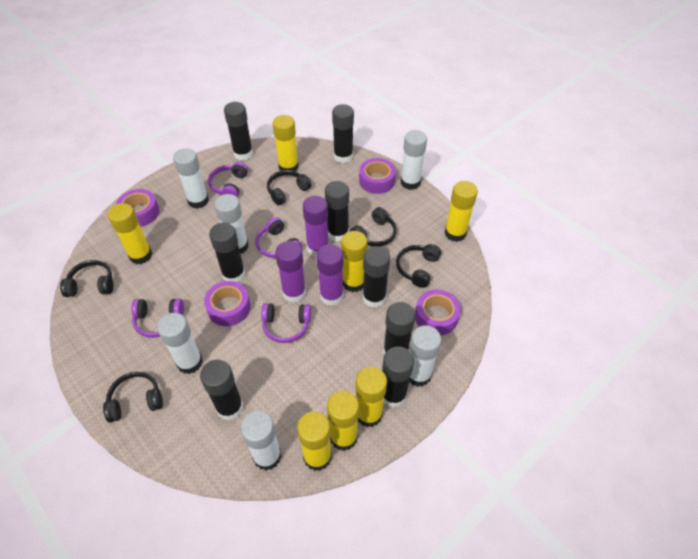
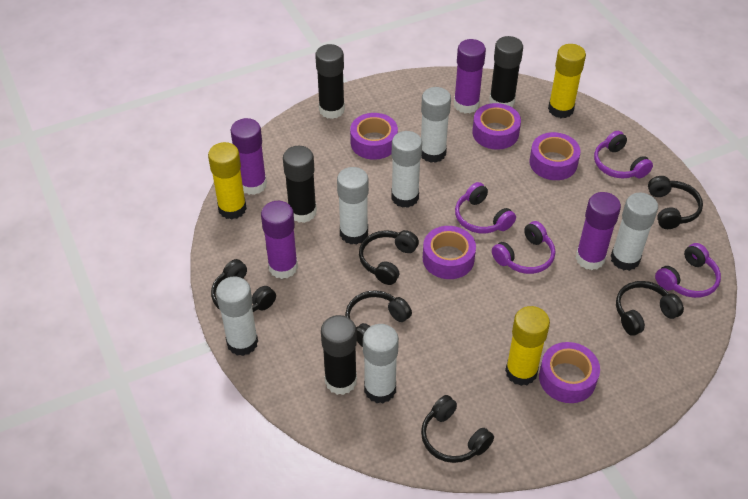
black glue stick: [200,360,243,420] [209,223,246,283] [224,102,253,160] [325,181,349,242] [332,104,354,163] [363,246,390,308] [382,347,414,408] [383,302,415,355] = 8 -> [283,145,317,223] [315,44,345,119] [321,315,357,395] [489,36,523,107] = 4
black headphones: [60,260,113,297] [103,372,163,423] [267,170,311,205] [350,207,397,246] [396,244,441,288] = 5 -> [211,259,276,312] [345,290,412,347] [359,230,419,285] [421,395,494,463] [616,281,684,336] [648,176,703,229] = 6
purple glue stick: [275,241,306,303] [303,196,329,256] [316,244,344,306] = 3 -> [231,118,267,195] [261,201,298,279] [454,39,486,114] [576,192,621,270] = 4
purple tape: [116,189,159,227] [204,281,251,326] [359,158,396,194] [415,289,461,335] = 4 -> [350,113,398,160] [423,226,476,279] [472,103,521,150] [529,132,581,180] [539,342,600,403] = 5
yellow glue stick: [108,203,152,264] [273,115,299,171] [297,411,332,471] [327,391,359,451] [341,231,368,292] [356,367,387,427] [444,181,478,242] = 7 -> [208,142,247,220] [505,306,550,386] [548,44,586,118] = 3

